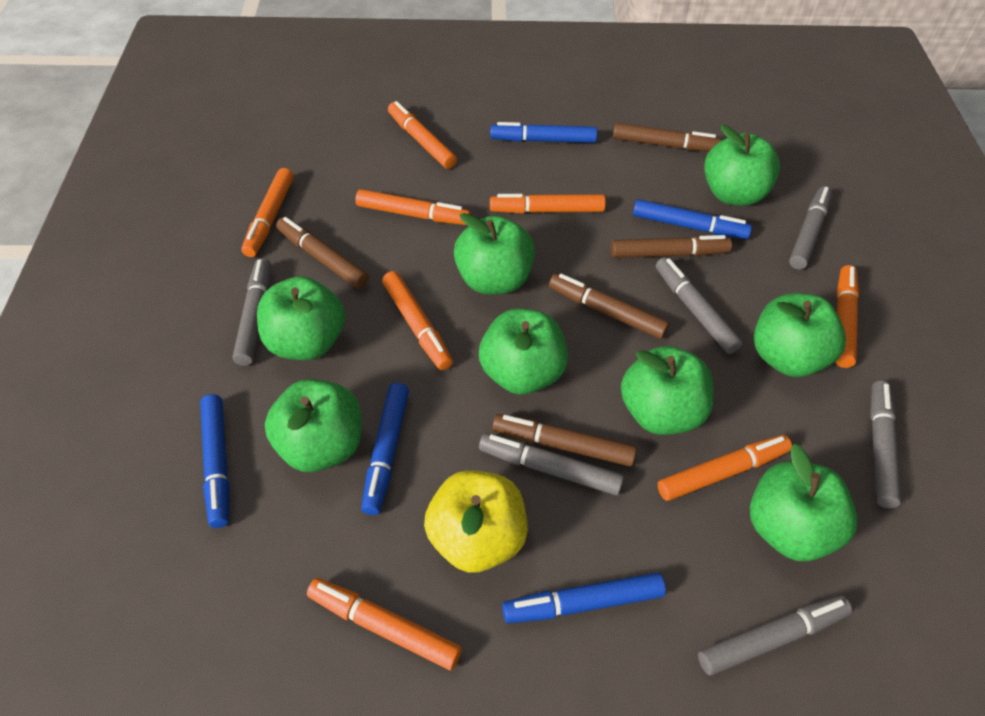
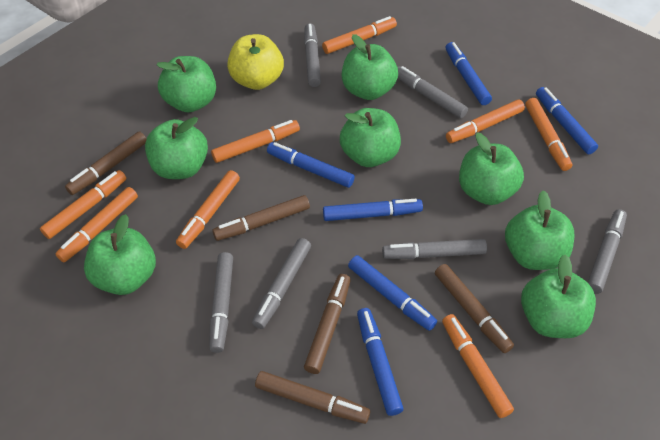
blue marker: [200,394,230,528] [361,383,409,515] [490,122,597,143] [502,573,666,623] [633,199,752,239] = 5 -> [267,142,355,188] [323,199,423,221] [348,255,437,331] [357,308,404,416] [446,42,492,105] [536,87,598,154] = 6

